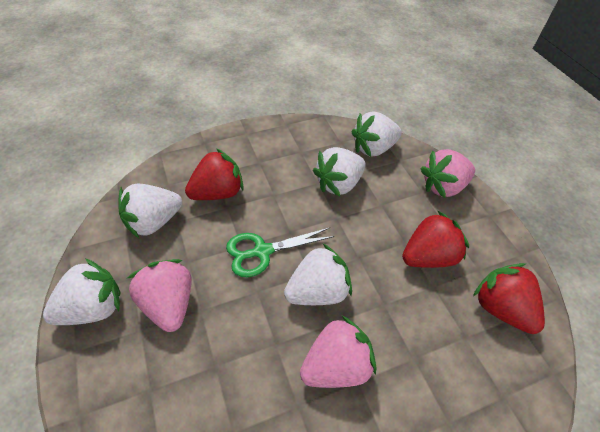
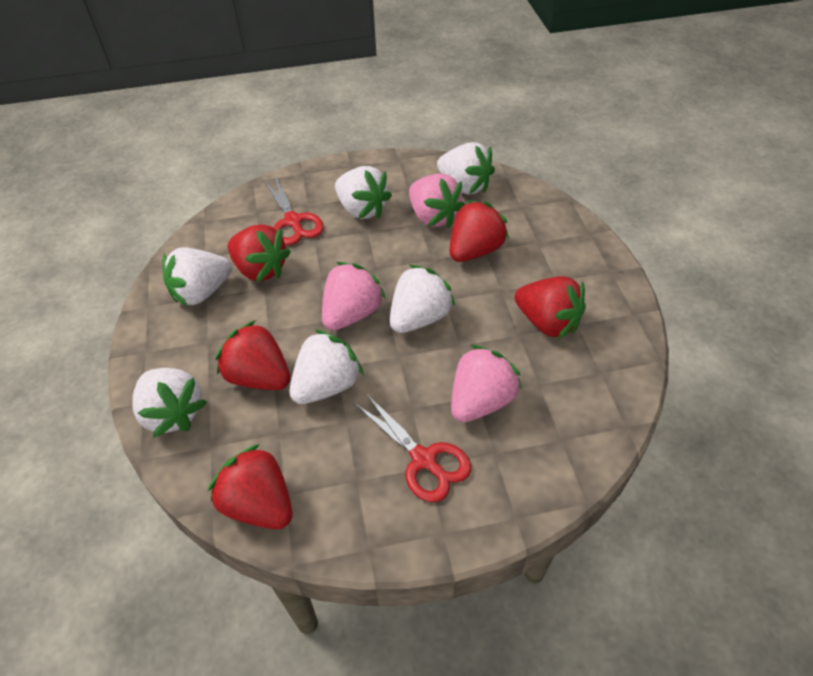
green scissors: [226,228,335,277] = 1 -> none = 0
red scissors: none = 0 -> [264,176,324,245] [354,394,471,502] = 2
red strawberry: [185,148,244,200] [402,210,469,268] [473,263,545,334] = 3 -> [208,444,292,529] [216,320,290,390] [228,224,291,283] [450,200,509,262] [515,276,586,339] = 5
white strawberry: [43,258,120,325] [118,184,182,238] [284,244,352,305] [313,147,366,196] [352,111,402,157] = 5 -> [132,368,207,438] [162,247,232,307] [289,329,364,404] [335,166,392,219] [390,264,455,333] [437,142,495,195] = 6

